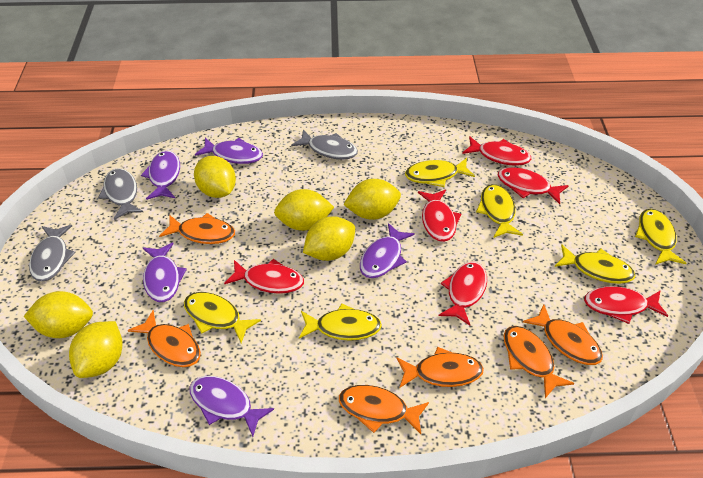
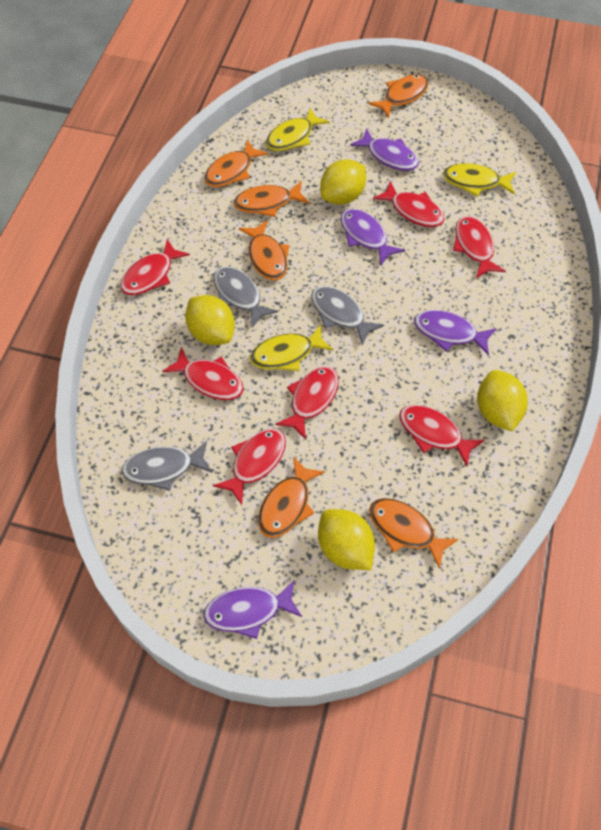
purple fish: [141,151,180,200] [143,242,187,302] [189,376,274,437] [195,138,263,164] [360,223,415,278] = 5 -> [203,580,302,639] [340,209,405,265] [350,128,419,171] [414,310,497,355] = 4
red fish: [224,259,304,294] [418,190,461,242] [438,262,487,326] [462,136,531,166] [497,167,569,204] [584,286,668,324] = 6 -> [120,239,190,295] [162,347,244,400] [213,428,286,505] [275,366,339,440] [373,181,445,227] [399,405,485,466] [453,216,506,278] = 7
yellow fish: [184,292,261,343] [299,303,382,341] [405,158,475,187] [476,184,523,238] [555,244,635,284] [635,209,686,265] = 6 -> [250,325,334,371] [266,108,330,151] [443,163,516,197] = 3
yellow lemon: [24,291,93,338] [69,321,123,378] [194,156,236,198] [274,189,334,231] [303,217,355,261] [343,179,401,220] = 6 -> [185,295,235,345] [318,509,375,570] [320,159,366,205] [477,370,528,431] = 4

